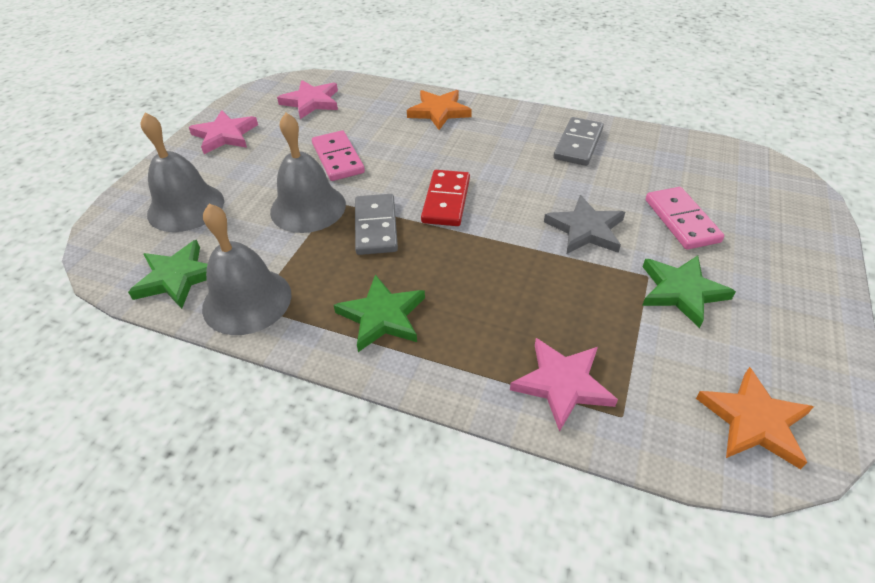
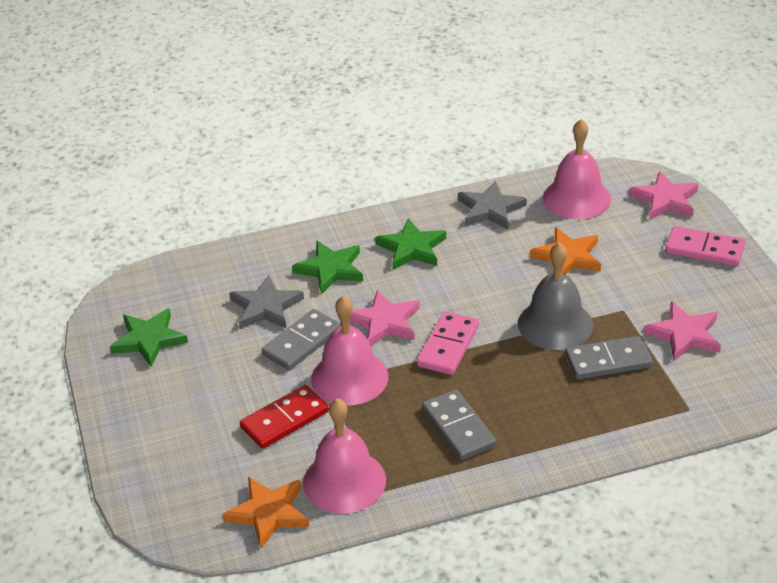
grey bell: [141,113,224,232] [202,204,292,335] [270,113,346,233] = 3 -> [518,242,593,350] = 1
grey domino: [355,194,398,255] [553,117,604,166] = 2 -> [262,309,341,370] [422,389,497,460] [565,336,653,379] = 3
grey star: [544,195,625,254] = 1 -> [229,275,304,329] [458,181,527,229] = 2
pink bell: none = 0 -> [303,398,386,513] [311,296,388,405] [543,119,611,219] = 3

